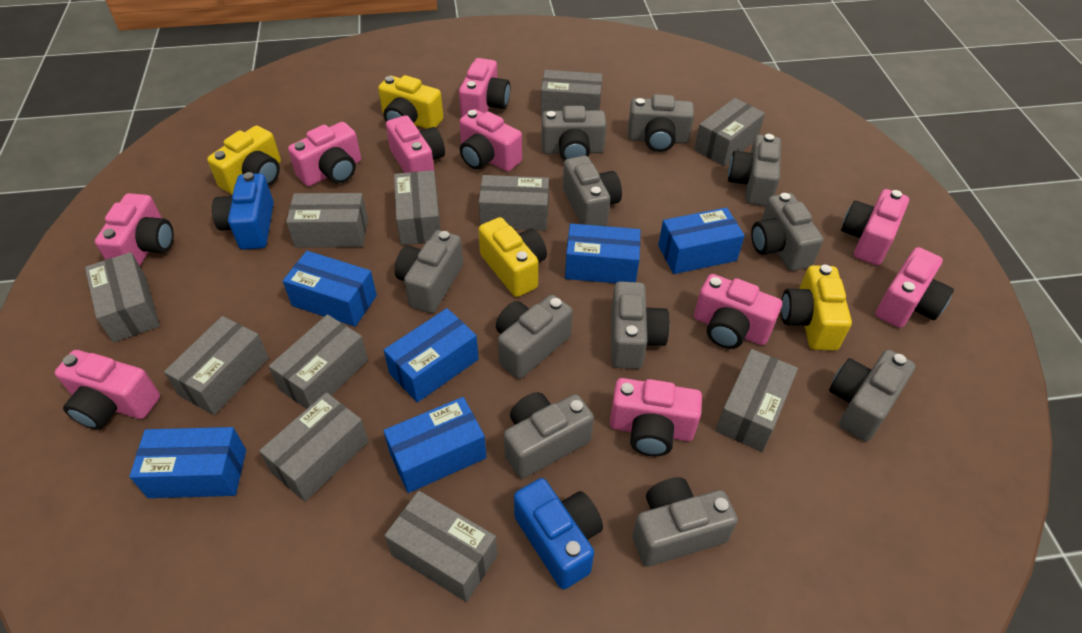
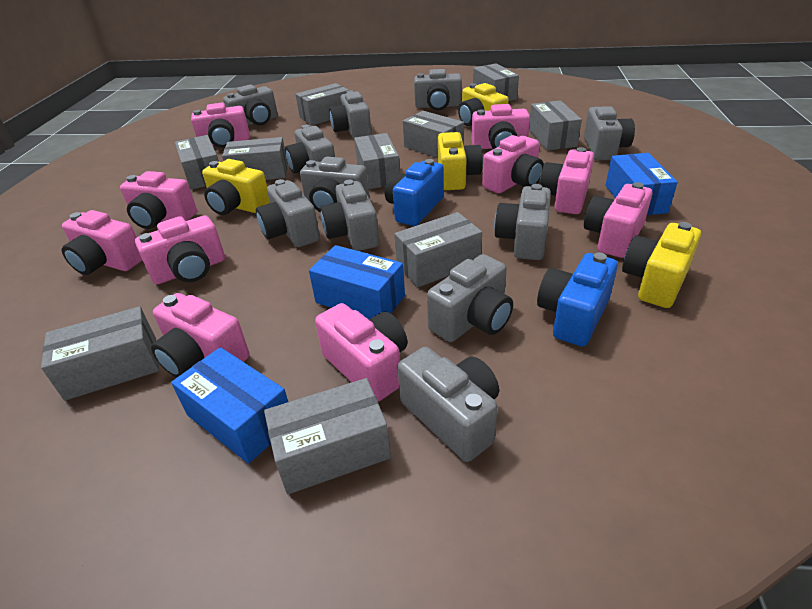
blue box: [129,427,246,498] [283,251,377,327] [383,397,487,493] [384,308,479,403] [565,223,640,283] [658,207,745,274] = 6 -> [171,347,288,464] [309,245,405,319] [606,153,678,215] = 3
grey box: [85,252,160,343] [164,316,269,415] [259,392,369,502] [269,314,368,409] [286,193,368,248] [384,491,497,602] [394,170,441,245] [479,175,549,231] [541,70,602,116] [694,98,765,166] [716,349,798,452] = 11 -> [41,306,159,401] [175,135,219,190] [222,137,288,180] [264,378,391,494] [296,83,349,126] [354,133,400,189] [394,212,482,287] [403,111,464,158] [473,64,519,101] [529,100,582,151] = 10

